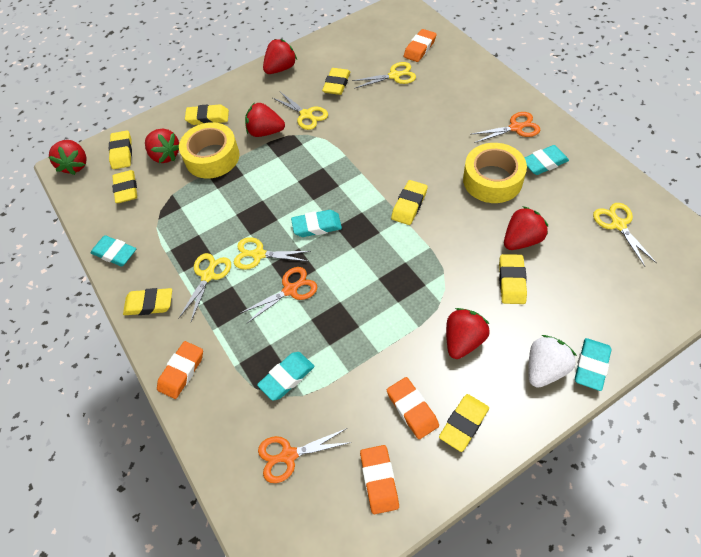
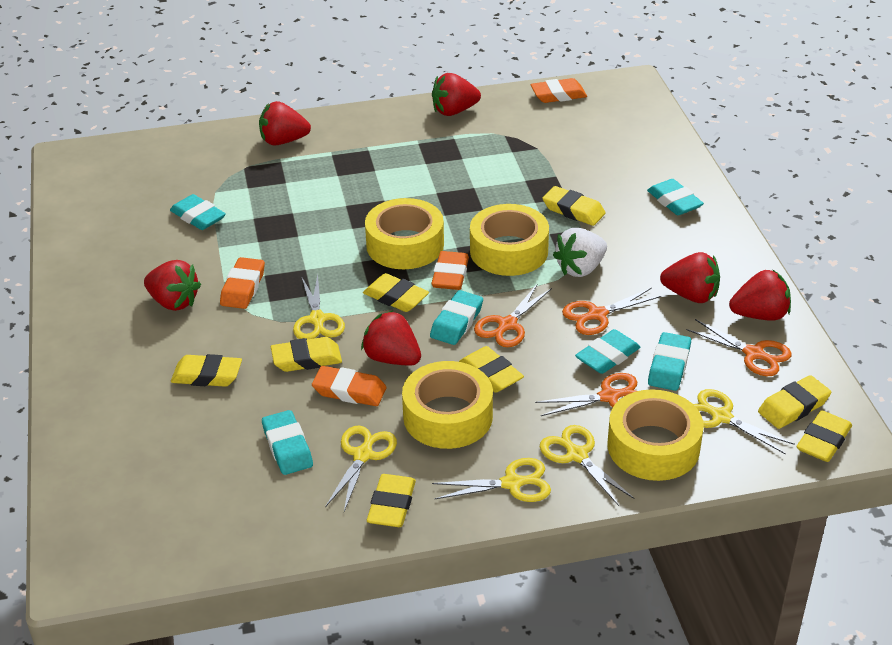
orange scissors: [241,267,318,323] [258,428,352,483] [470,112,540,143] = 3 -> [474,283,552,347] [535,373,637,416] [562,288,661,335] [686,319,792,376] = 4
turquoise eraser: [90,235,136,267] [257,352,315,401] [291,210,342,237] [524,145,569,175] [575,338,612,391] = 5 -> [170,194,226,230] [262,410,313,475] [430,290,483,345] [575,329,641,374] [647,179,704,215] [648,332,691,391] = 6
yellow tape: [179,122,240,179] [463,143,527,203] = 2 -> [365,198,444,269] [402,361,493,449] [470,204,549,276] [607,389,704,481] = 4

